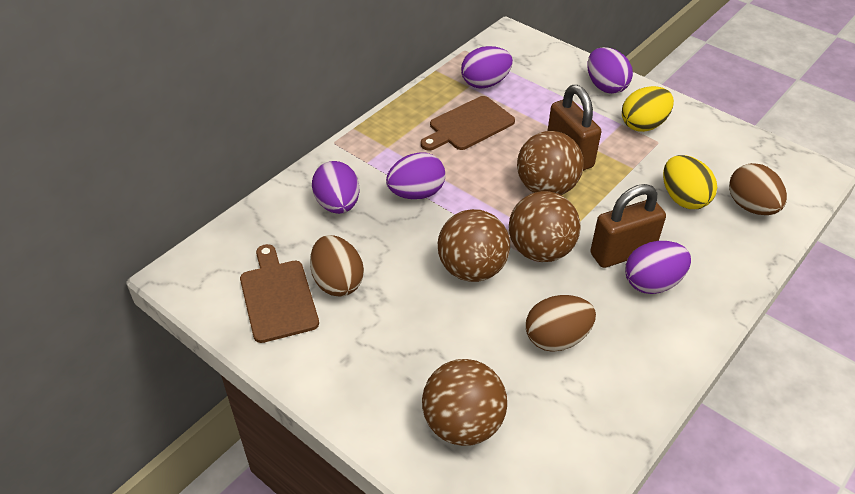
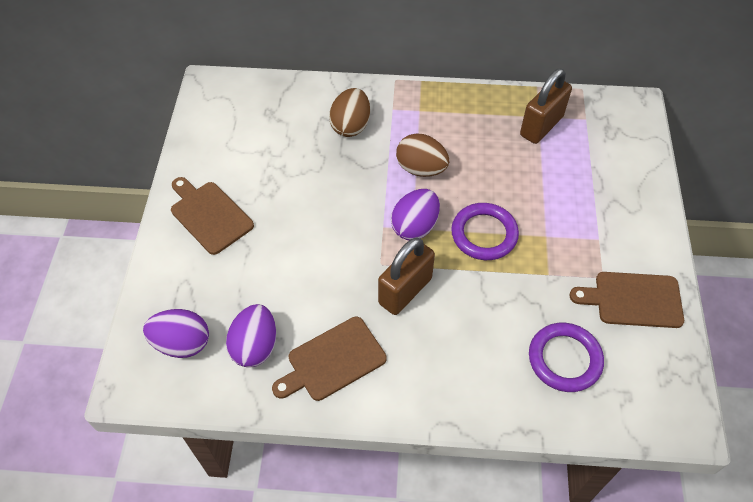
brown ball: [422,359,507,446] [438,209,510,282] [509,191,581,262] [517,131,584,195] = 4 -> none = 0
brown cutting board: [240,244,319,343] [421,96,515,151] = 2 -> [171,177,254,255] [272,317,387,401] [569,272,684,328] = 3
brown egg: [310,235,364,297] [526,295,596,352] [729,163,787,215] = 3 -> [329,88,370,137] [396,134,449,177] = 2
purple egg: [312,161,360,214] [386,152,445,199] [461,46,513,89] [587,47,633,94] [625,241,691,294] = 5 -> [143,309,209,358] [226,304,276,367] [391,189,440,240] = 3
purple ring: none = 0 -> [451,203,519,260] [529,323,604,392] = 2
yellow egg: [622,86,674,132] [663,155,717,209] = 2 -> none = 0

